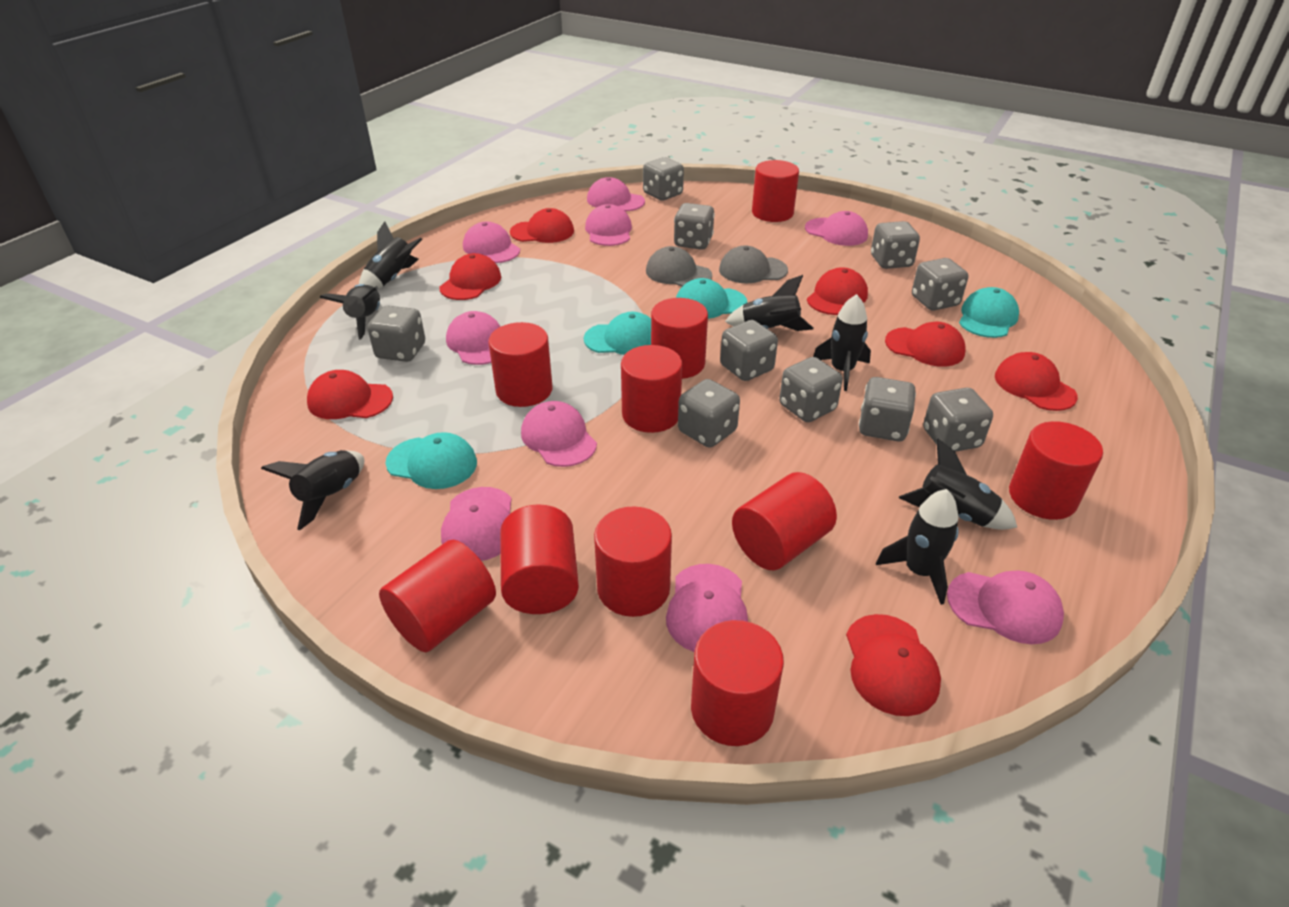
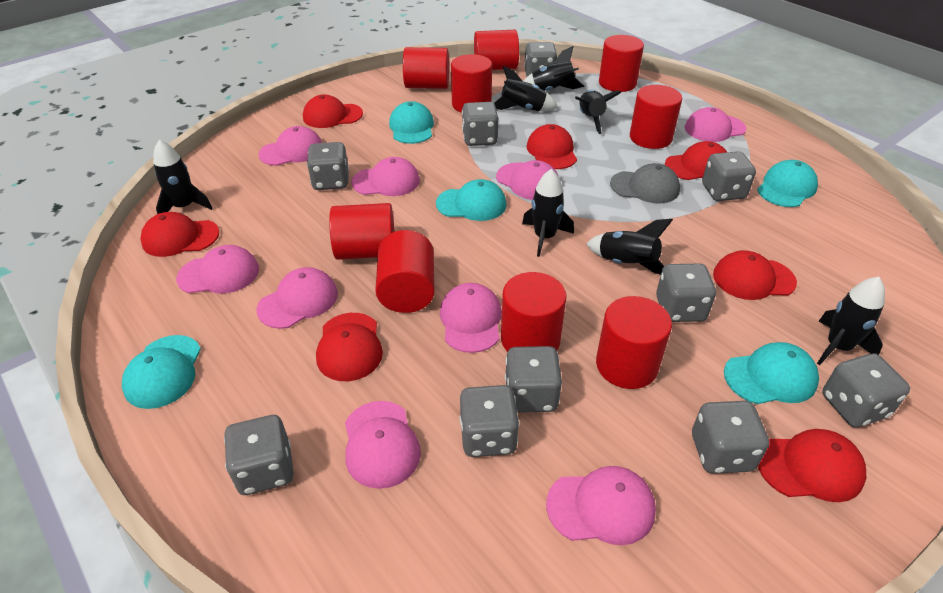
grey cap: [646,246,712,286] [719,245,788,283] = 2 -> [610,163,680,203] = 1
red cylinder: [379,540,496,652] [489,322,552,407] [500,504,579,614] [594,506,672,617] [621,345,682,433] [651,298,708,379] [691,620,784,746] [732,472,837,570] [752,160,799,222] [1009,421,1103,520] = 10 -> [329,203,394,260] [375,230,435,313] [403,47,449,89] [451,54,492,113] [474,30,519,70] [501,272,567,352] [596,296,672,389] [599,35,644,92] [630,85,682,149] = 9
turquoise cap: [385,432,477,489] [584,312,651,355] [676,278,748,319] [959,287,1019,338] = 4 -> [122,335,201,409] [389,101,434,144] [436,179,507,221] [724,342,819,404] [757,160,818,207] = 5

